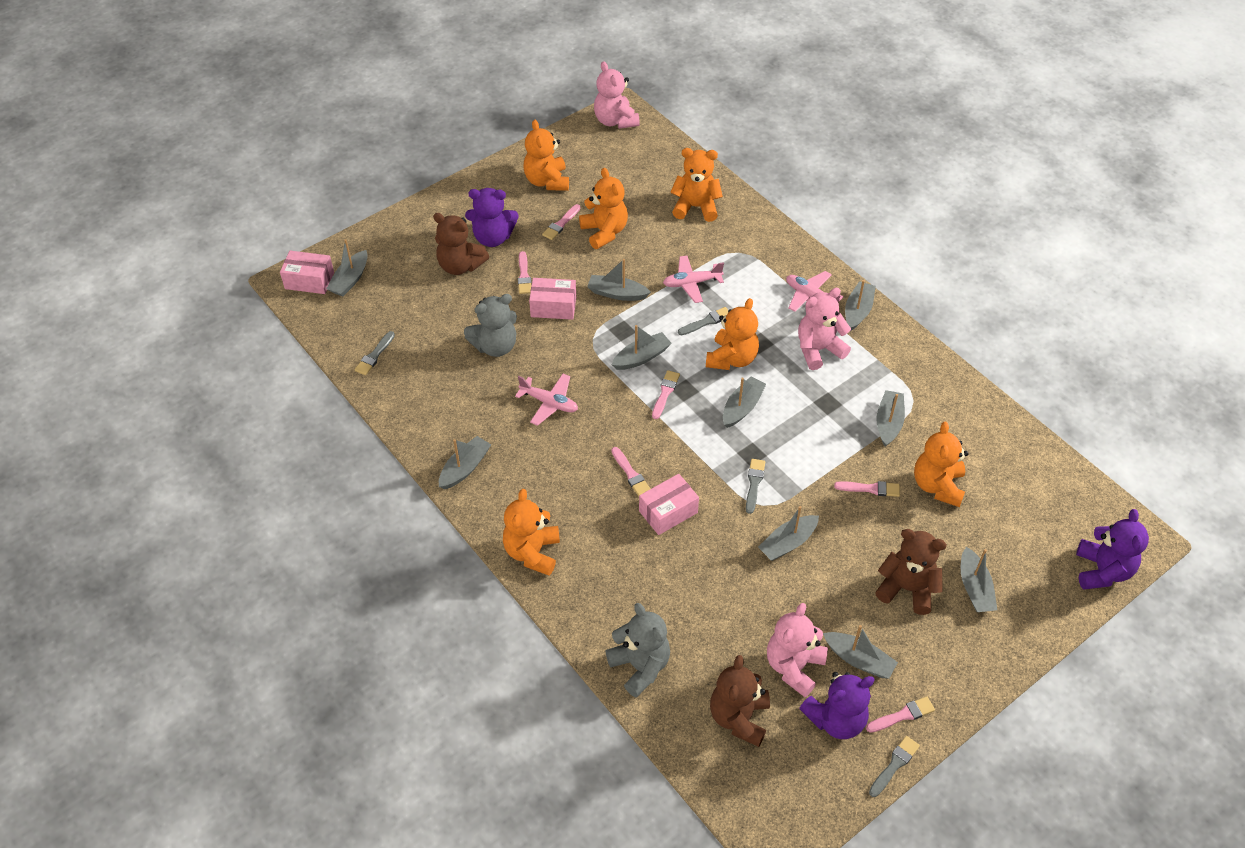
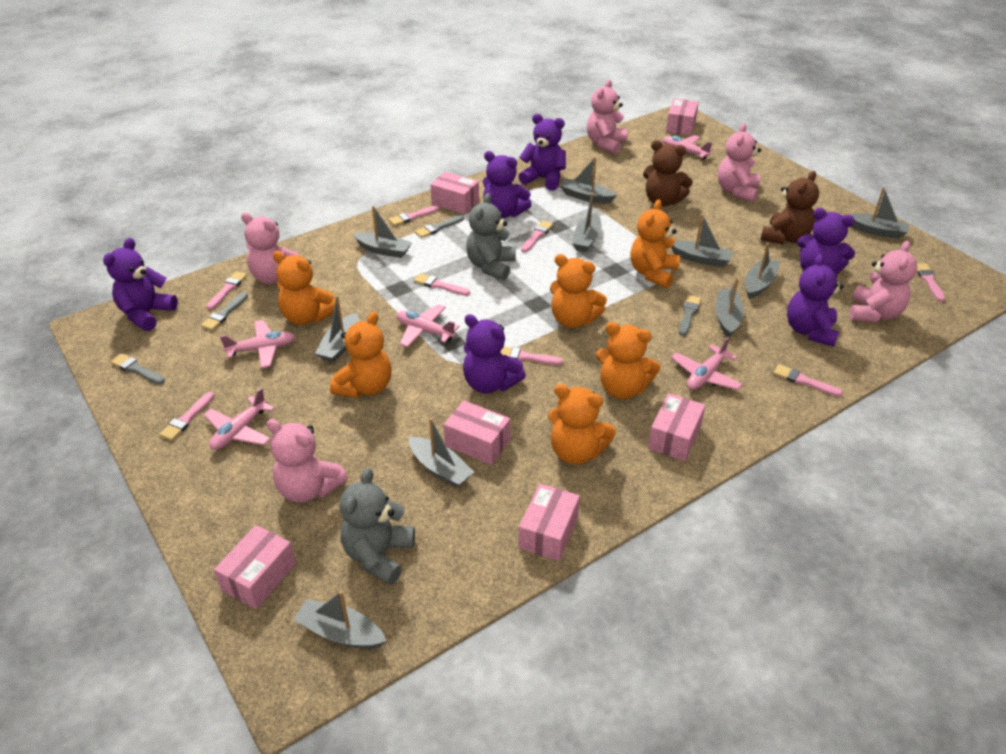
brown teddy bear: [433,213,489,275] [710,655,770,747] [875,529,947,615] = 3 -> [643,140,693,206] [760,171,819,244] = 2
pink box: [280,251,334,294] [529,278,576,320] [639,474,699,535] = 3 -> [214,525,296,609] [430,172,479,214] [444,400,510,465] [518,484,580,561] [648,393,705,461] [666,98,699,136] = 6
pink brush: [518,251,532,294] [542,204,581,240] [611,447,650,496] [652,370,680,419] [834,481,900,497] [866,696,935,733] = 6 -> [159,392,214,441] [207,271,247,310] [389,205,440,226] [414,273,470,296] [500,347,563,365] [521,220,553,252] [773,364,843,397] [917,263,945,302] = 8
pink plane: [515,374,578,426] [663,255,724,303] [786,271,843,312] = 3 -> [204,388,275,450] [220,320,295,368] [396,304,460,347] [663,135,713,160] [671,337,743,390] = 5
pink teddy bear: [594,61,640,129] [767,603,828,697] [798,288,851,370] = 3 -> [241,212,299,284] [266,419,348,502] [587,79,628,154] [718,123,761,202] [850,241,917,323] = 5
purple teddy bear: [465,188,518,247] [799,672,875,739] [1076,509,1149,589] = 3 -> [103,238,178,331] [463,314,526,394] [483,151,532,218] [518,114,566,191] [787,254,844,347] [797,208,855,275] = 6

